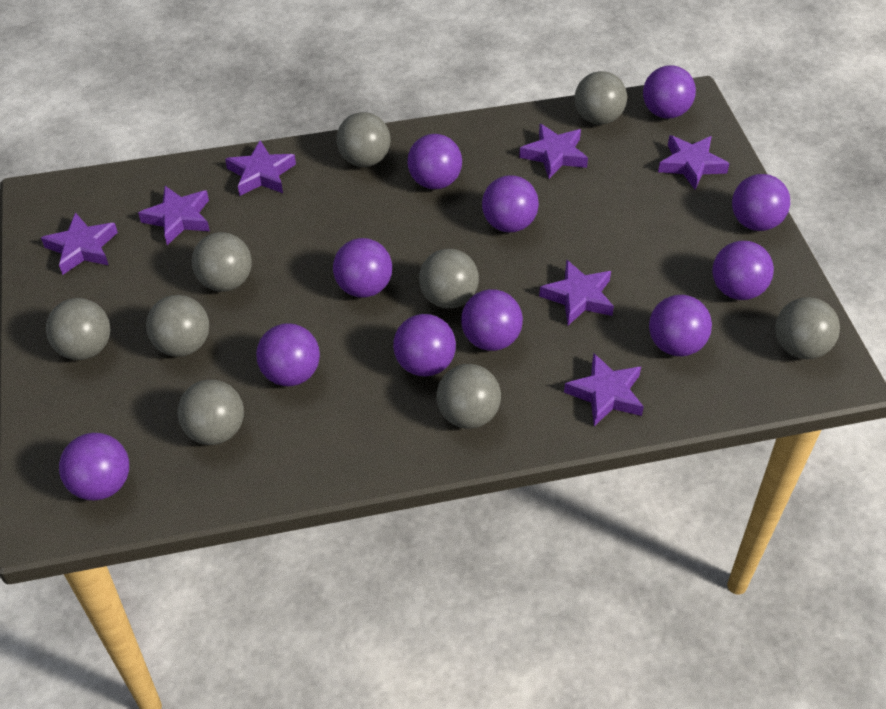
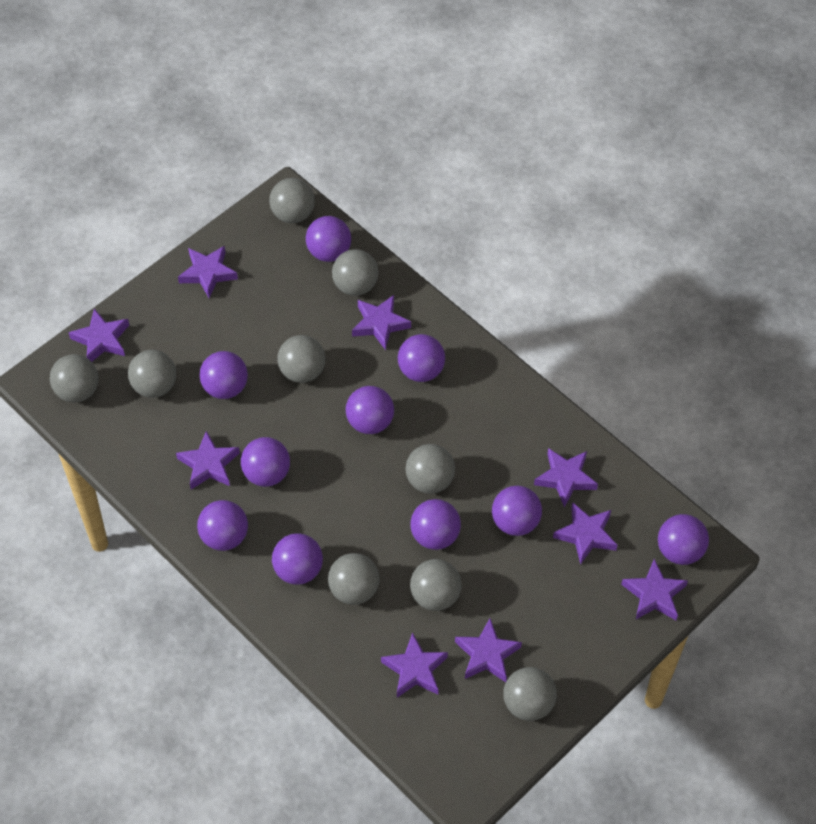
purple ball: [59,433,129,500] [256,323,320,386] [333,238,392,297] [393,314,456,377] [407,134,462,189] [461,289,523,351] [482,175,539,232] [643,65,696,119] [649,295,712,356] [712,241,774,300] [732,174,790,231] = 11 -> [197,500,248,551] [199,351,248,399] [241,437,290,487] [272,533,323,585] [306,216,351,262] [346,386,394,434] [398,334,445,382] [410,499,461,550] [492,486,542,536] [658,514,709,565] = 10
purple star: [41,212,118,275] [138,186,210,245] [225,140,296,196] [519,124,588,179] [539,260,614,325] [564,353,644,426] [658,135,730,190] = 7 -> [68,309,129,362] [176,431,240,489] [178,246,238,298] [352,295,411,350] [381,632,448,697] [455,618,522,682] [534,448,598,508] [553,502,617,565] [621,559,688,620] = 9

